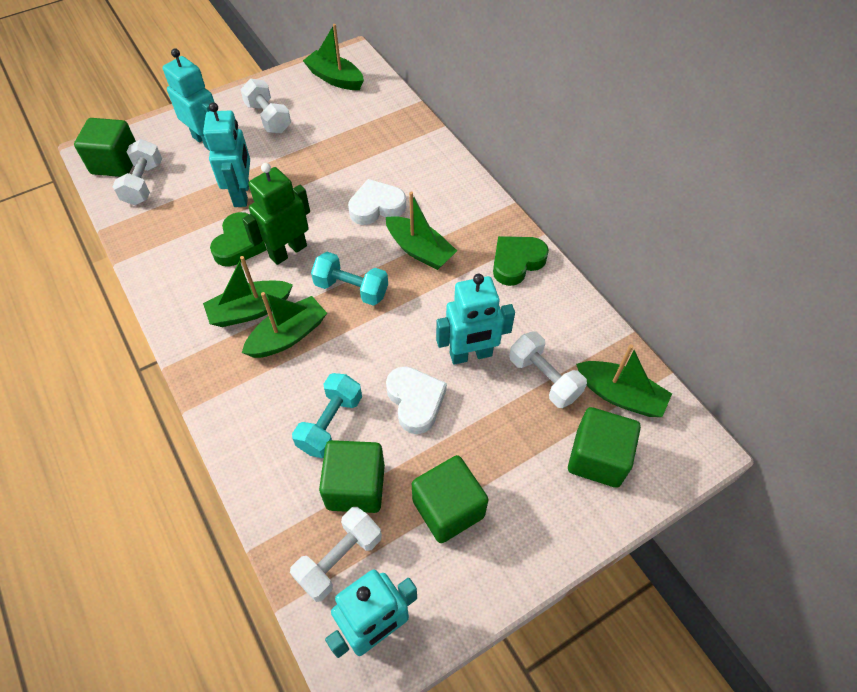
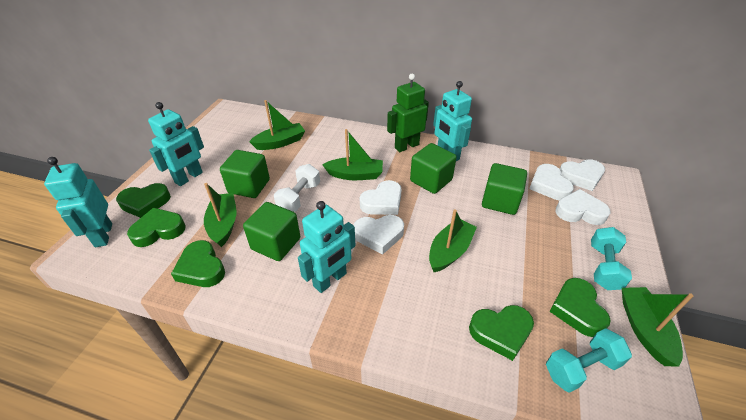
green heart: [210,212,267,267] [493,236,549,286] = 2 -> [116,183,171,218] [127,208,186,247] [171,240,225,287] [469,305,534,361] [549,278,611,337] = 5
white dumbbell: [113,139,162,205] [240,79,291,133] [290,507,382,602] [509,331,587,408] = 4 -> [274,164,320,212] = 1
white heart: [348,179,406,225] [386,366,447,434] = 2 -> [354,215,404,255] [360,180,402,215] [529,164,574,200] [555,189,611,225] [560,159,605,191] = 5

